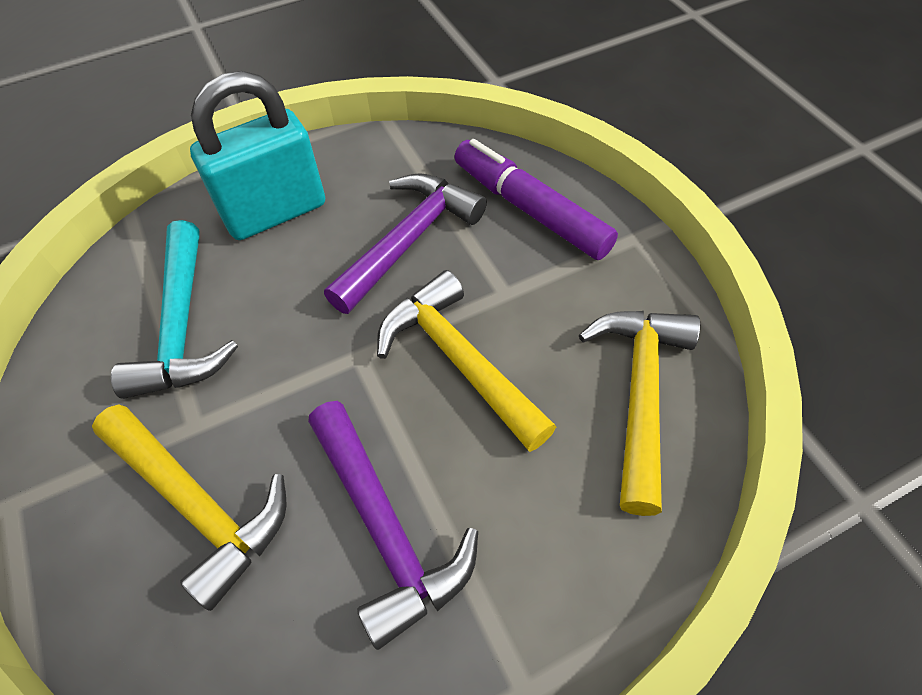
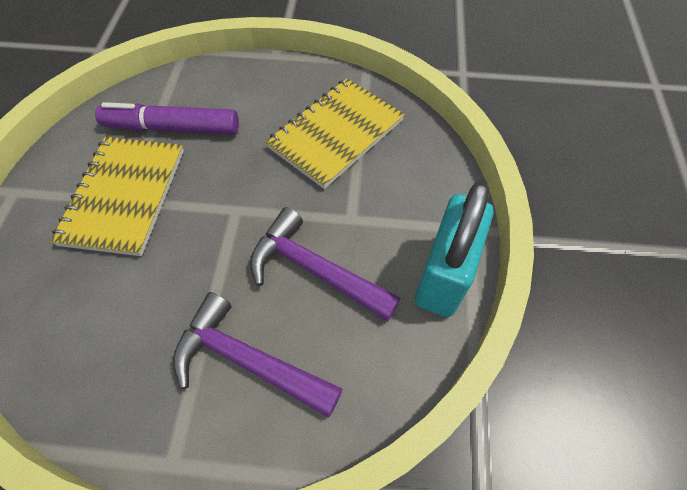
turquoise hammer: [111,220,238,399] = 1 -> none = 0
yellow hammer: [92,404,287,611] [377,270,556,452] [579,311,700,516] = 3 -> none = 0
yellow notebook: none = 0 -> [50,137,184,256] [265,78,405,189] = 2

